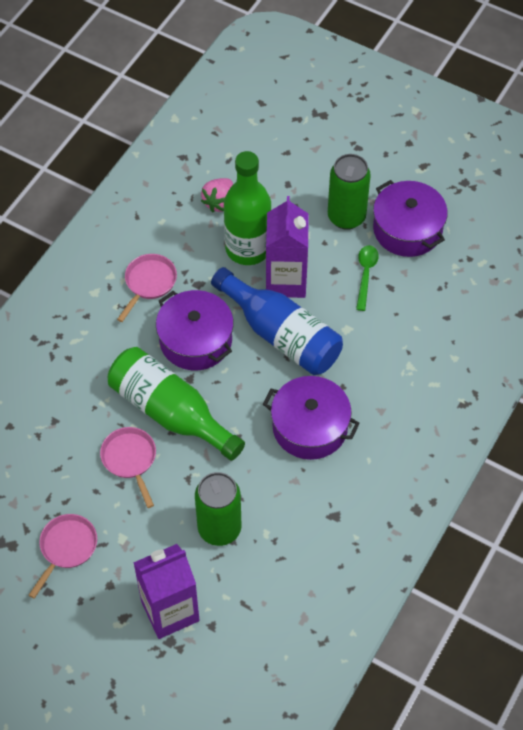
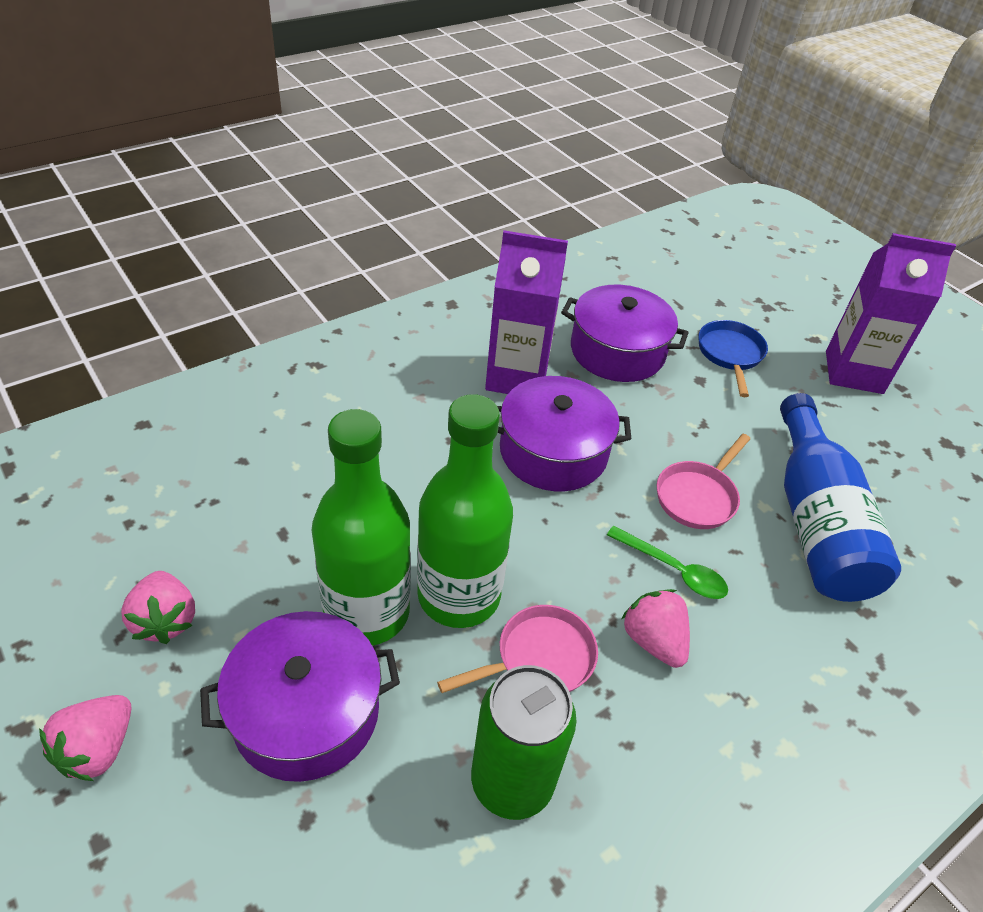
blue pan: none = 0 -> [698,320,768,397] = 1
green can: [195,472,242,546] [328,154,371,230] = 2 -> [471,665,576,820] = 1
pink pan: [28,514,97,599] [100,427,156,508] [117,254,177,322] = 3 -> [437,605,598,693] [657,434,750,529] = 2
pink strawberry: [201,178,233,212] = 1 -> [39,695,131,781] [121,571,195,644] [622,589,690,668] = 3

